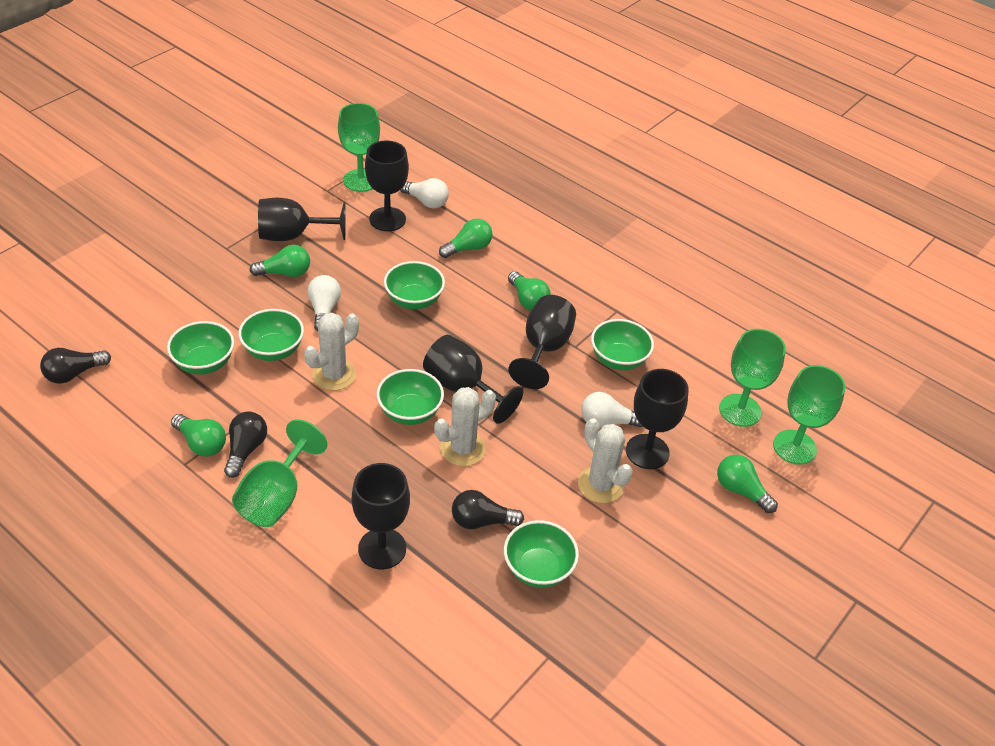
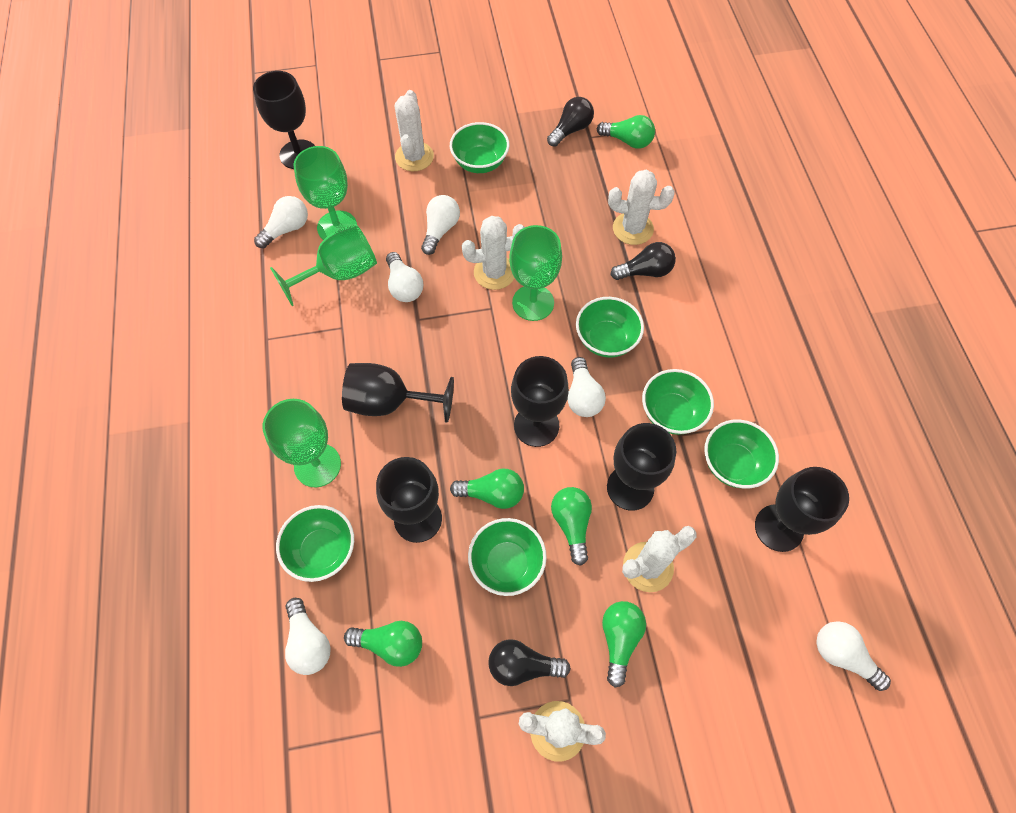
white cactus: [304,313,359,391] [434,387,496,466] [578,418,633,503] = 3 -> [395,90,434,171] [462,216,525,290] [519,701,606,762] [608,170,675,245] [622,526,697,592] = 5
white light bulb: [307,275,341,331] [400,178,449,209] [581,392,642,428] = 3 -> [254,196,308,248] [285,598,331,675] [386,252,423,302] [421,195,460,255] [567,357,606,417] [816,621,891,691] = 6

